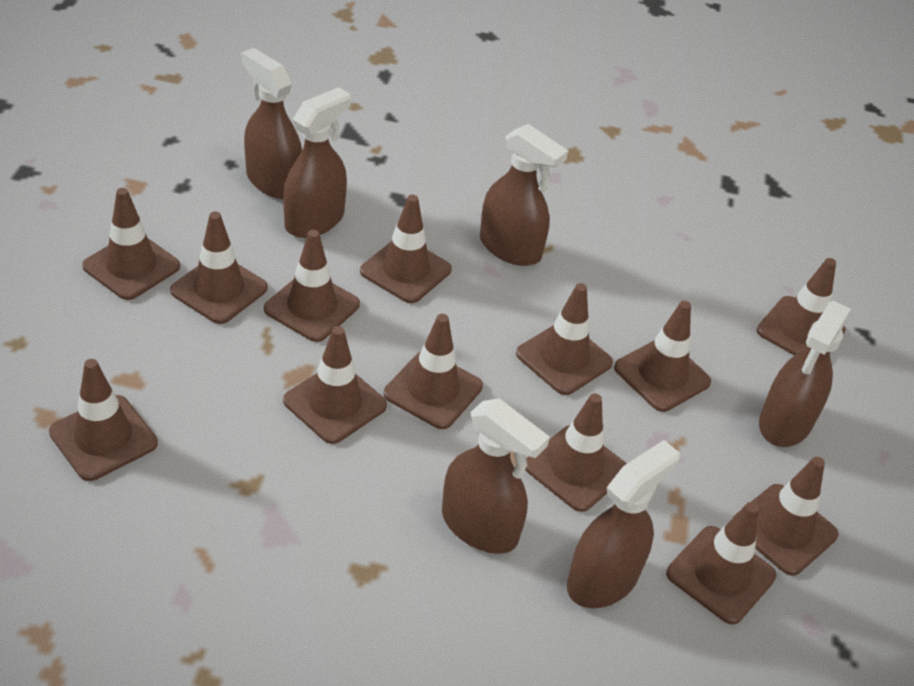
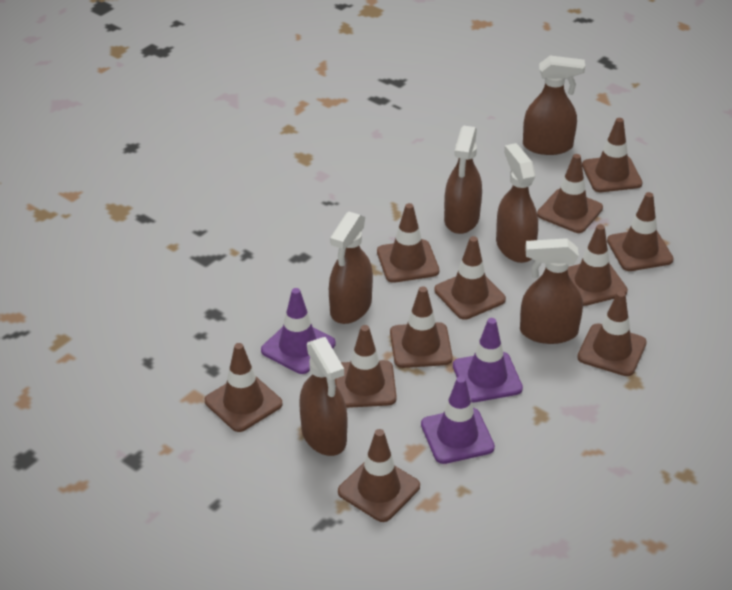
brown traffic cone: [49,359,158,481] [82,188,180,300] [170,212,268,324] [264,230,360,342] [283,326,387,444] [360,195,452,303] [384,314,483,429] [516,283,613,395] [525,393,626,512] [614,301,711,412] [666,502,776,625] [734,457,838,576] [757,258,846,356] = 13 -> [205,343,282,432] [335,325,397,408] [338,429,420,522] [377,203,439,283] [390,286,453,368] [434,236,506,320] [537,154,603,233] [568,224,628,306] [577,291,647,376] [582,118,643,192] [607,192,674,271] = 11
purple traffic cone: none = 0 -> [261,288,336,374] [421,376,495,464] [453,318,523,402] = 3

